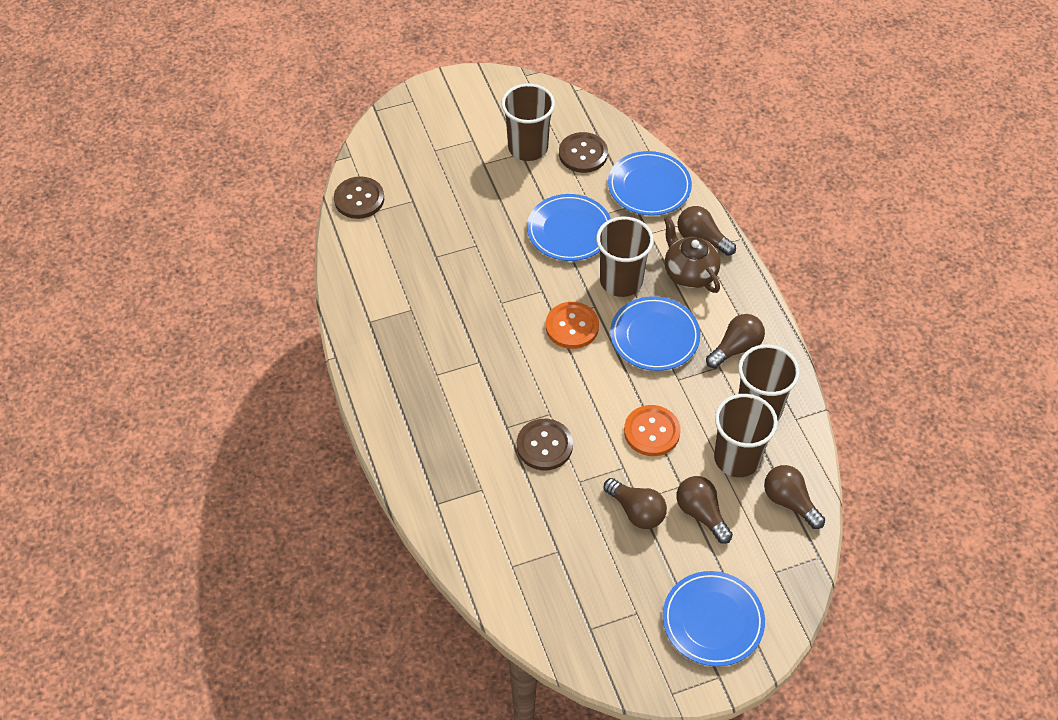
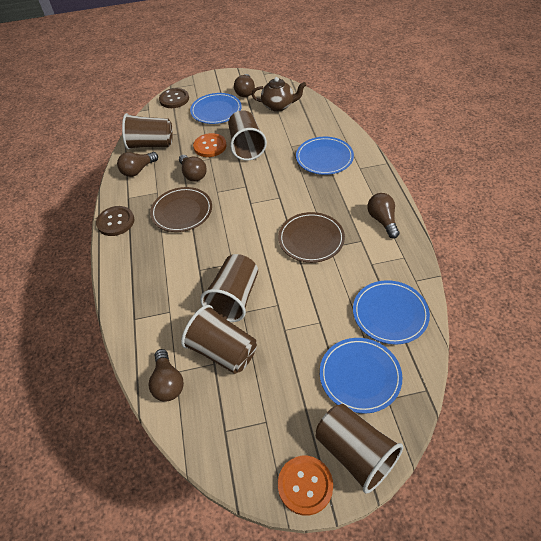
brown button: [334,176,384,219] [517,419,573,470] [559,132,608,173] = 3 -> [96,206,135,236] [159,88,189,108] = 2
brown cup: [501,84,555,161] [596,217,654,297] [714,394,778,477] [738,345,800,420] = 4 -> [122,113,173,150] [181,305,257,374] [200,254,258,322] [228,110,267,161] [316,404,403,494] = 5
brown plate: none = 0 -> [150,187,212,232] [278,212,345,263] = 2

